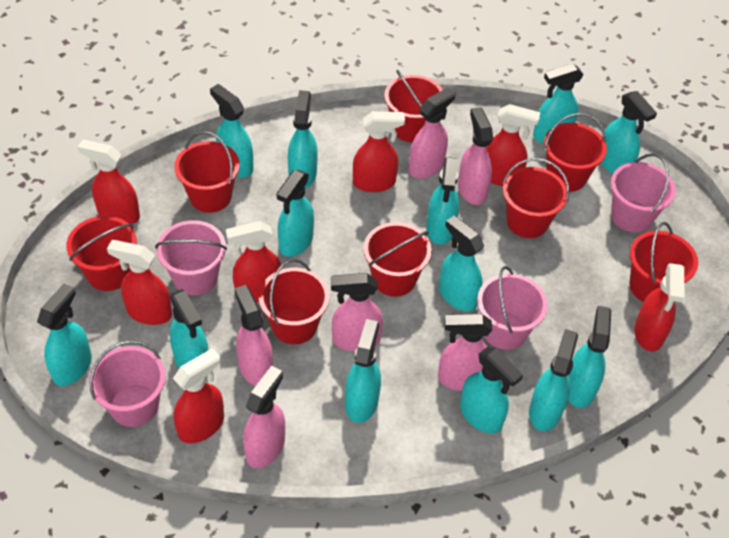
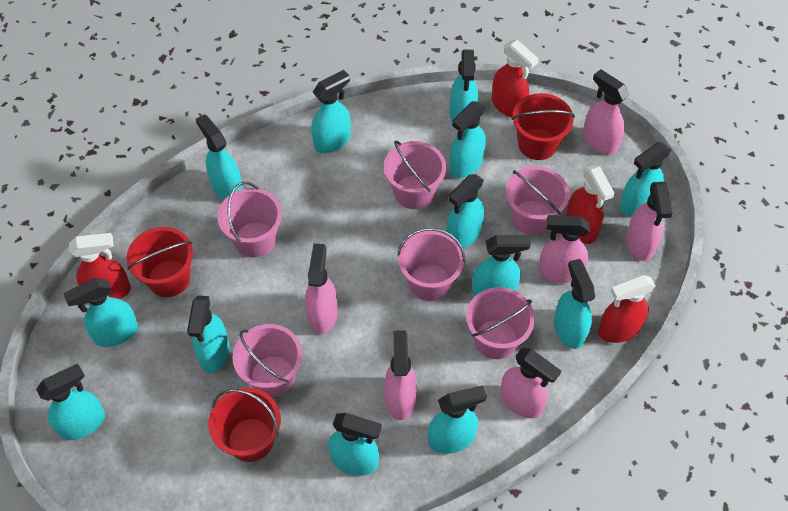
pink bucket: [89,340,166,427] [155,220,227,296] [477,266,548,350] [611,154,676,233] = 4 -> [217,182,282,258] [232,324,303,397] [384,141,446,209] [397,228,465,301] [466,287,535,359] [506,166,569,235] = 6
red bucket: [67,216,137,291] [174,131,240,213] [259,259,330,344] [363,222,432,297] [384,70,443,142] [503,158,569,238] [544,113,607,192] [630,222,698,302] = 8 -> [126,227,193,297] [208,387,281,462] [512,93,575,160] = 3
red spray bottle: [77,140,140,224] [107,240,172,325] [173,348,224,444] [226,221,282,302] [353,111,405,192] [487,104,540,186] [634,263,684,351] = 7 -> [69,233,131,299] [492,40,539,118] [566,165,615,244] [598,275,655,343] = 4

